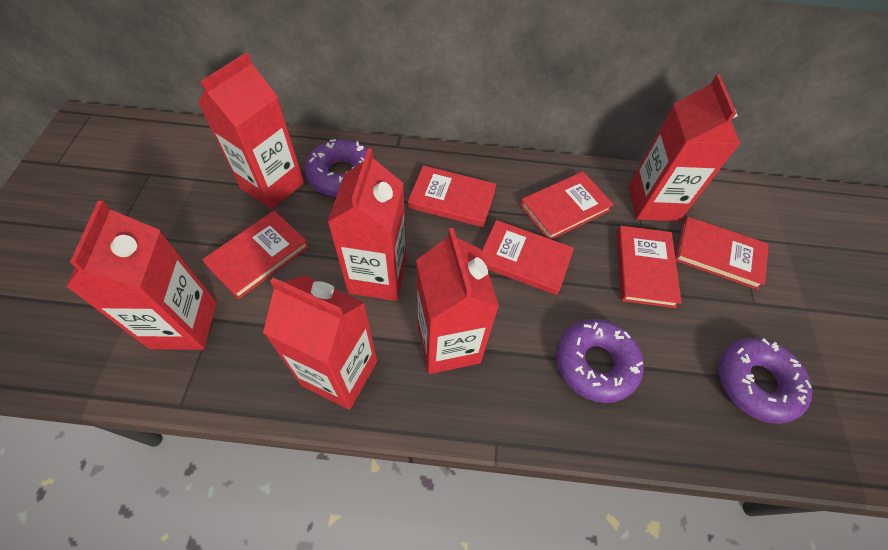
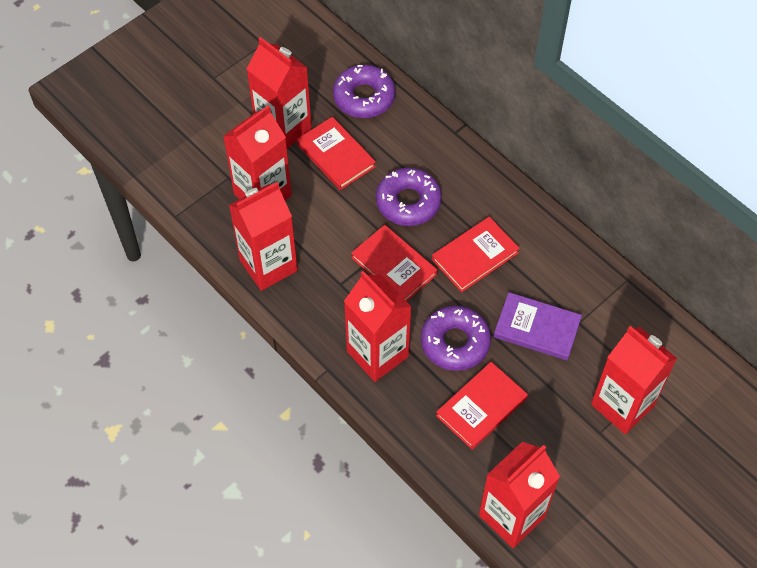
purple book: none = 0 -> [494,292,582,360] = 1
red book: [202,211,309,299] [408,165,496,227] [482,220,574,295] [520,172,614,240] [616,226,682,308] [675,217,769,290] = 6 -> [297,117,376,190] [351,225,437,301] [432,217,520,292] [436,362,528,450] = 4

